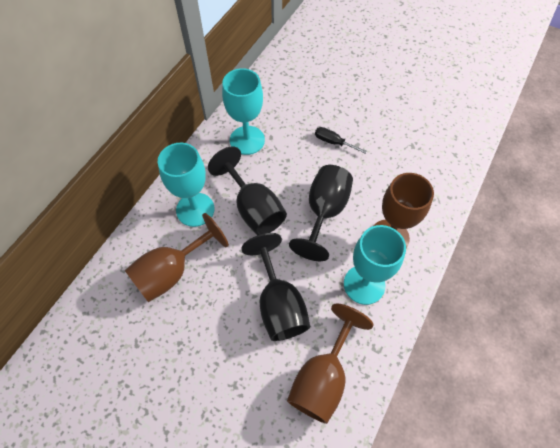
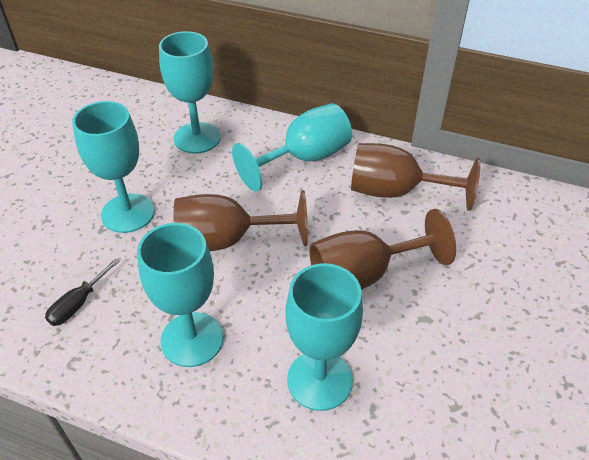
black goblet: [208,146,287,235] [241,233,310,341] [289,165,353,261] = 3 -> none = 0
turquoise goblet: [158,143,214,227] [222,68,265,155] [344,225,406,305] = 3 -> [72,101,155,233] [137,223,224,367] [159,31,221,154] [232,103,352,192] [285,263,363,411] = 5

